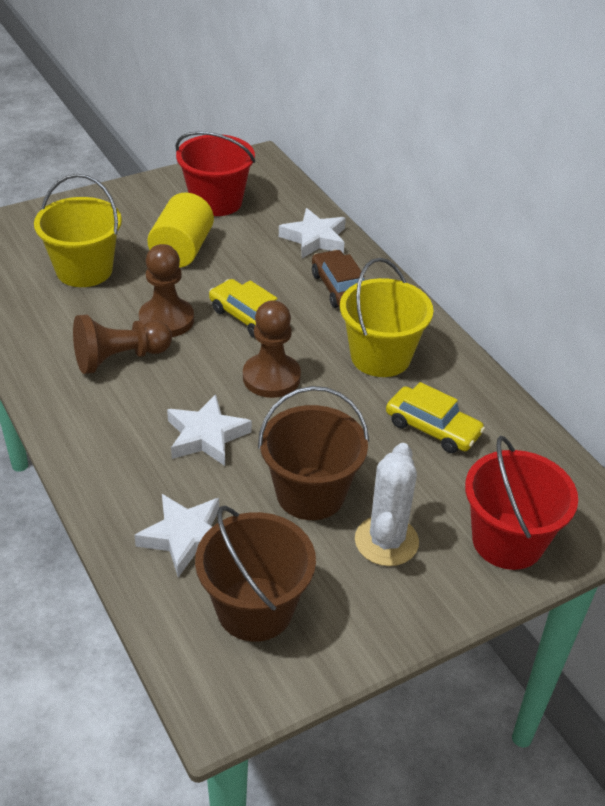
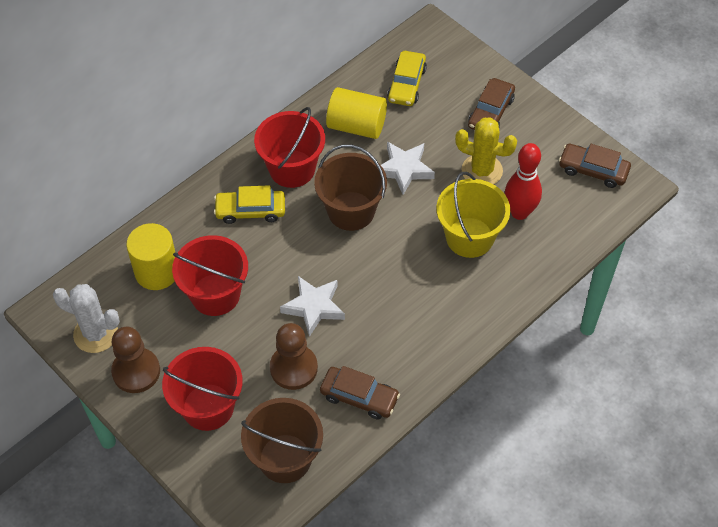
brown car: [312,250,364,308] = 1 -> [320,366,400,420] [468,78,515,130] [559,144,631,188] = 3
brown pawn: [73,315,172,374] [139,244,194,337] [243,300,301,398] = 3 -> [111,327,160,393] [270,323,318,390] = 2
red bowling pin: none = 0 -> [505,143,542,220] = 1
red bucket: [175,131,255,216] [465,436,578,570] = 2 -> [162,347,243,431] [172,235,248,316] [254,107,325,188] = 3
white star: [134,494,219,578] [167,394,252,466] [279,208,346,258] = 3 -> [280,276,345,337] [381,142,435,195] = 2
yellow bucket: [34,174,122,287] [340,258,433,377] = 2 -> [436,172,510,258] = 1
yellow cactus: none = 0 -> [455,117,517,184] = 1
yellow cylinder: [147,193,214,268] = 1 -> [126,223,176,290] [326,87,387,139] = 2

